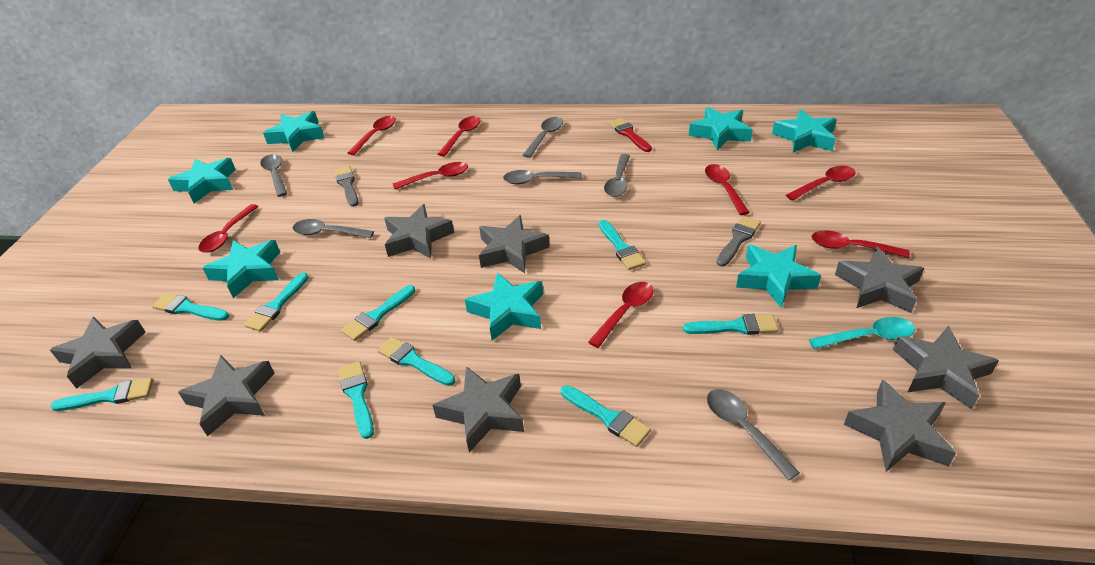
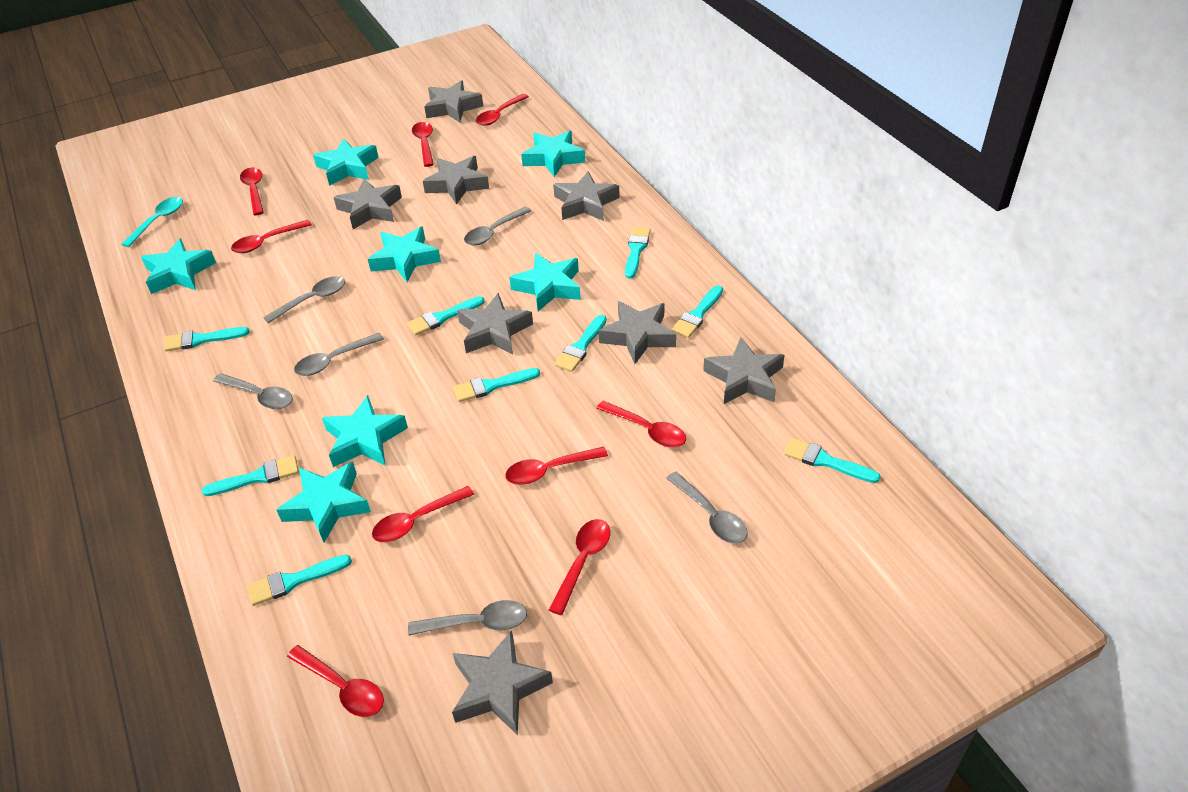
grey brush: [334,166,359,207] [717,216,761,267] = 2 -> none = 0
red brush: [609,118,652,152] = 1 -> none = 0
red spoon: [198,204,259,253] [348,116,396,155] [393,162,468,189] [438,116,481,157] [588,282,654,348] [705,164,750,215] [786,166,856,201] [811,230,910,258] = 8 -> [231,220,312,253] [240,167,264,215] [287,645,384,717] [372,486,474,542] [412,122,434,167] [476,94,529,126] [505,447,608,485] [549,519,610,615] [596,401,686,447] = 9

